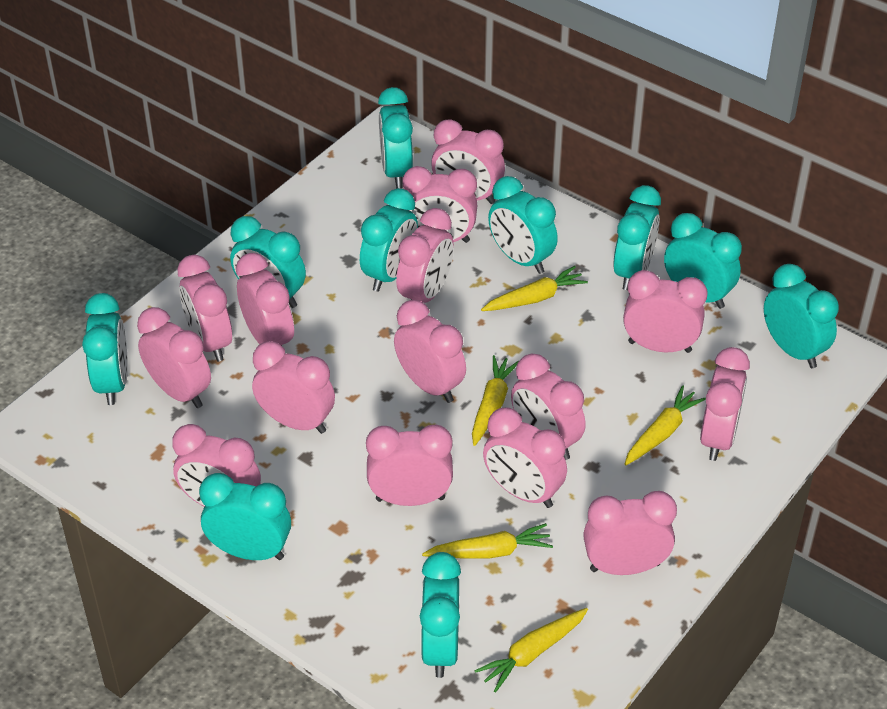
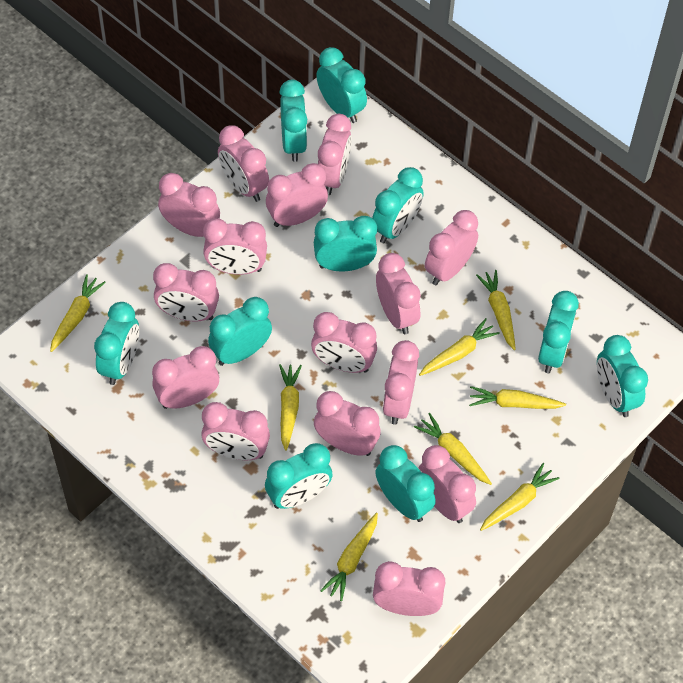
yellow carrot: [422,523,553,559] [472,355,519,446] [474,608,588,693] [481,266,588,311] [625,385,706,465] = 5 -> [50,274,106,352] [279,364,302,451] [320,513,378,601] [414,413,492,485] [419,318,500,376] [469,386,566,409] [476,270,516,350] [480,463,560,531] = 8

